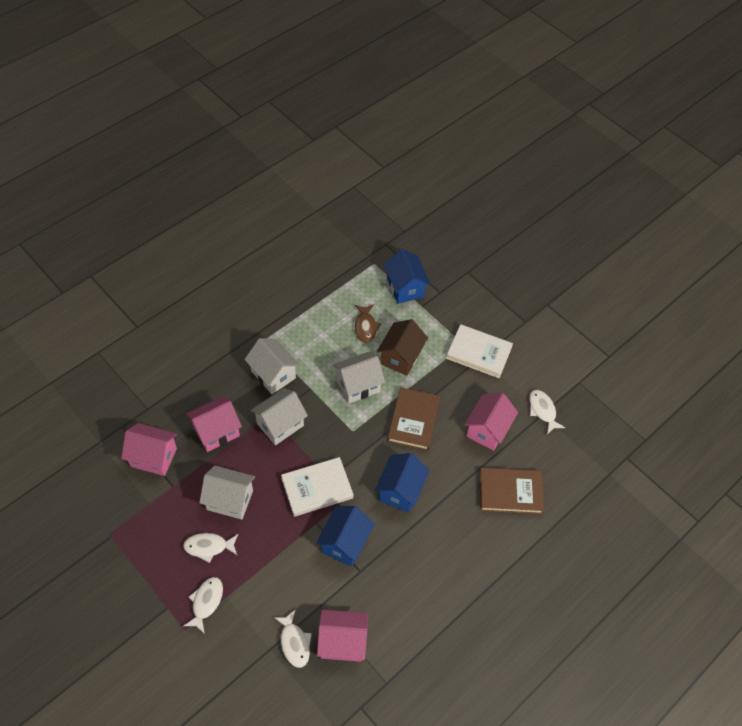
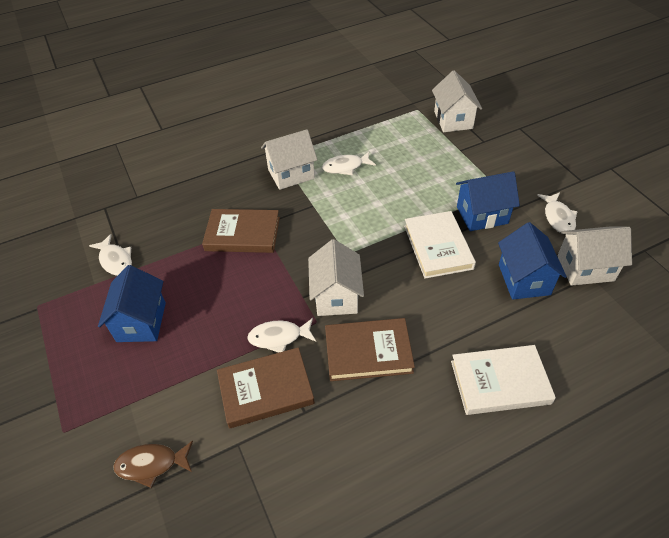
brown book: [387,387,440,451] [480,468,544,514] = 2 -> [202,209,280,253] [217,347,315,428] [325,318,415,381] = 3
brown house: [377,319,428,376] = 1 -> none = 0
pink house: [121,423,177,476] [186,396,242,452] [317,610,368,662] [464,393,518,451] = 4 -> none = 0

